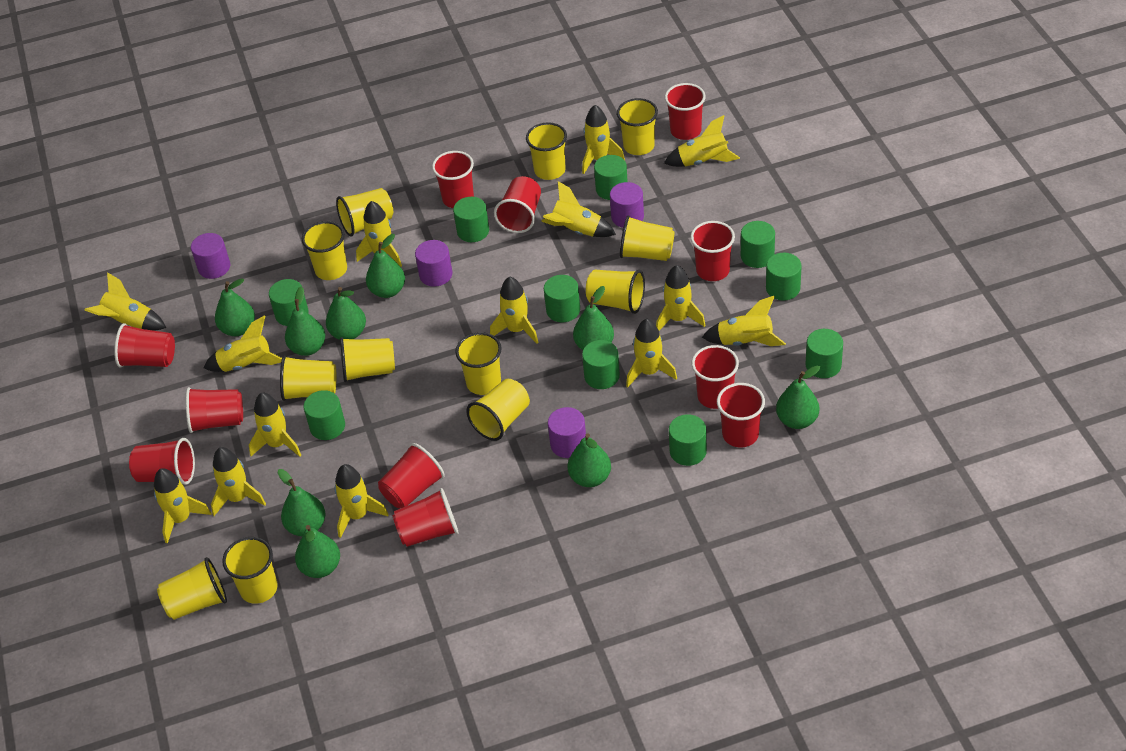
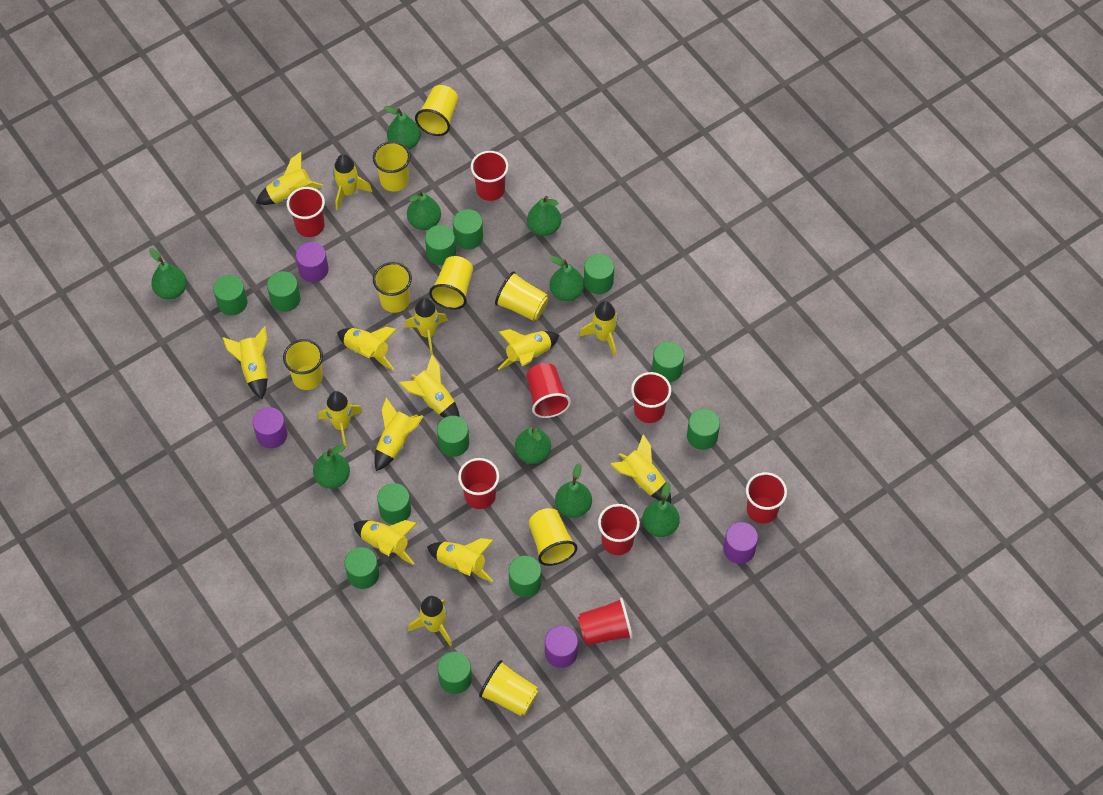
green cylinder: [269,279,309,326] [304,390,345,440] [453,197,489,242] [544,275,580,322] [582,340,620,389] [594,155,628,200] [669,414,707,466] [741,221,775,268] [766,253,802,301] [806,329,843,378] = 10 -> [213,275,247,315] [267,271,300,312] [345,547,379,589] [377,483,411,525] [425,225,456,265] [437,416,469,457] [437,652,472,694] [453,209,483,249] [509,556,541,597] [584,254,614,294] [652,342,684,382] [687,409,720,450] = 12
red cup: [114,323,175,367] [129,438,195,485] [186,387,243,433] [378,443,445,508] [393,488,459,547] [432,151,474,208] [494,176,541,233] [665,83,706,140] [690,221,735,281] [692,345,739,409] [717,383,765,447] = 11 -> [287,187,325,237] [458,458,499,509] [471,151,508,201] [527,363,571,418] [578,598,633,645] [598,504,640,555] [631,372,671,423] [746,472,787,524] = 8
yellow cup: [157,557,227,620] [222,537,278,604] [280,355,336,401] [302,221,347,280] [336,188,393,236] [340,337,395,382] [455,332,502,395] [466,379,530,441] [526,122,567,180] [586,270,645,314] [617,98,658,155] [620,215,675,261] = 12 -> [283,339,323,390] [373,141,411,191] [373,262,412,313] [415,85,458,136] [429,256,473,310] [479,660,539,716] [495,271,549,321] [529,508,577,566] = 8

